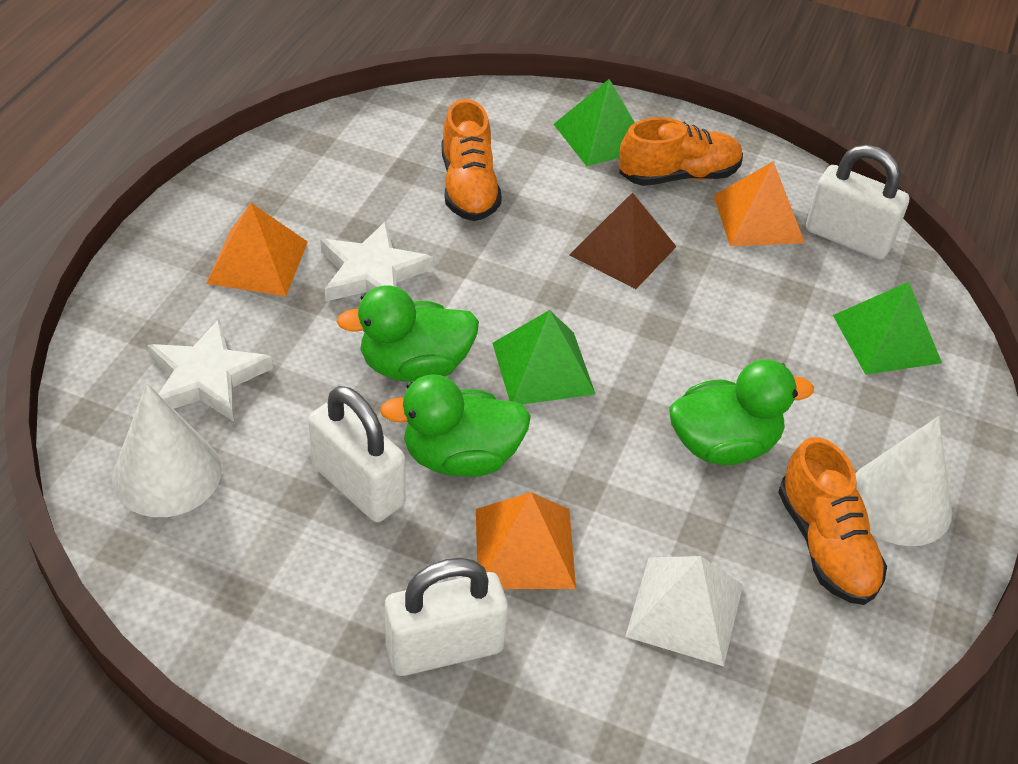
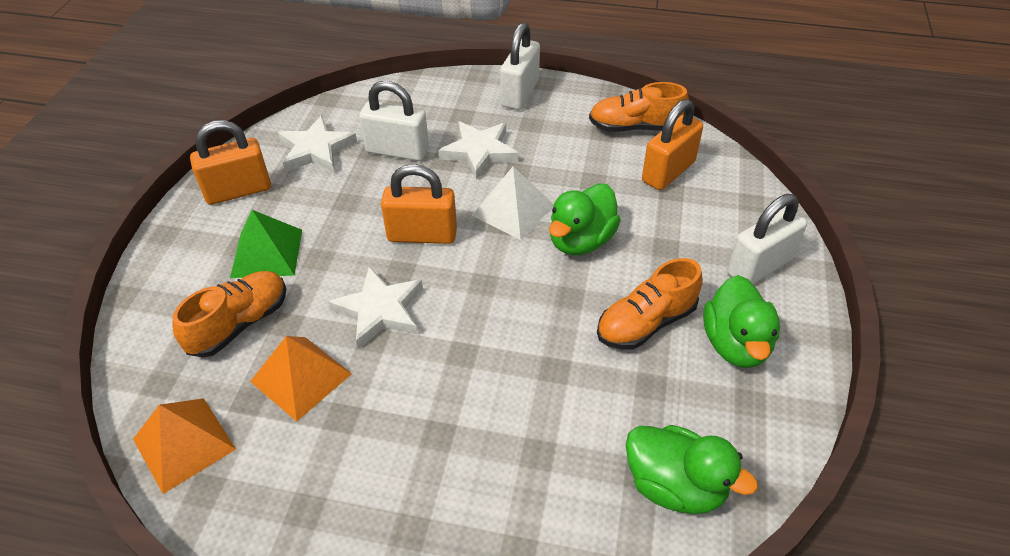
brown pyramid: [569,192,677,289] = 1 -> none = 0
green pyramid: [492,310,595,404] [554,79,635,166] [833,282,942,375] = 3 -> [230,210,302,278] = 1
orange padlock: none = 0 -> [190,120,271,205] [381,164,457,244] [642,99,703,190] = 3
orange pyramid: [206,203,308,296] [476,492,576,589] [713,161,805,246] = 3 -> [133,398,236,494] [250,336,352,421] = 2
white cone: [112,383,222,517] [855,416,952,546] = 2 -> none = 0
white star: [147,319,273,422] [320,221,433,302] = 2 -> [278,115,357,173] [328,267,423,349] [438,121,519,180] = 3

